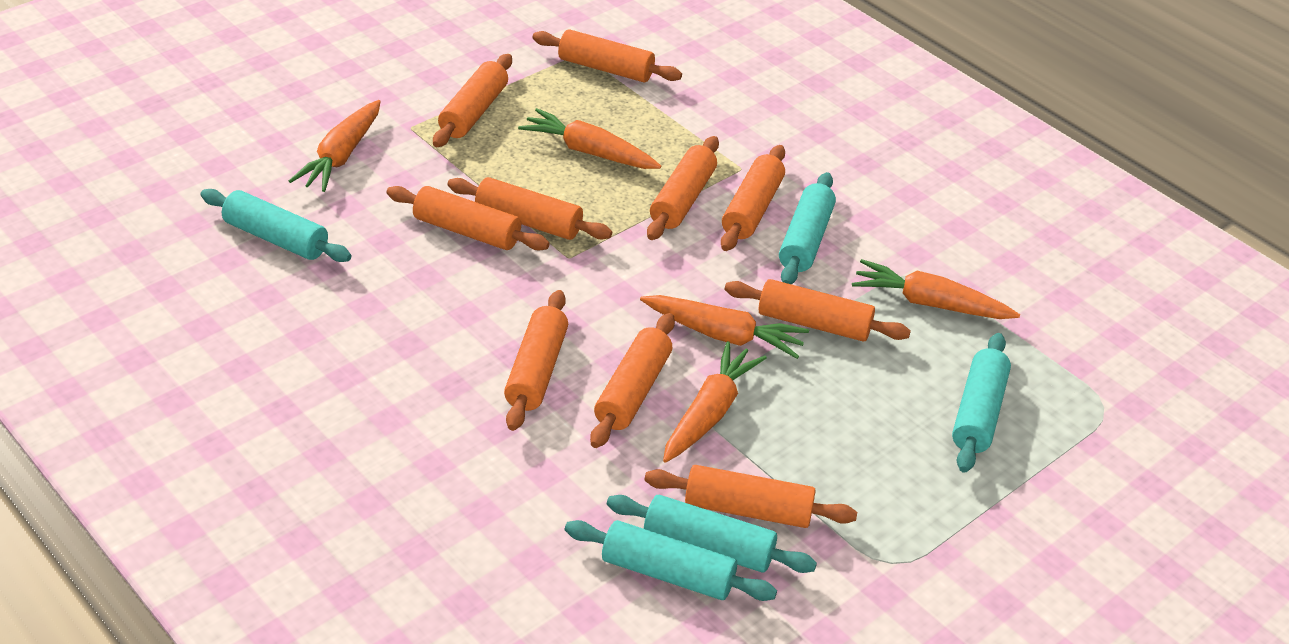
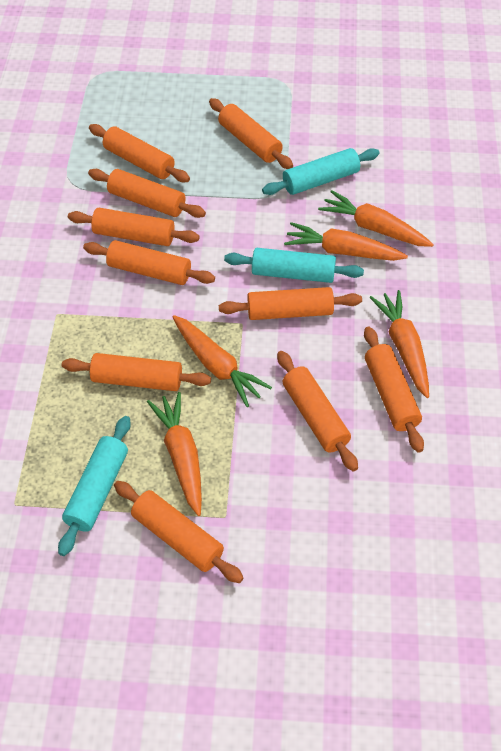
turquoise rolling pin: [200,189,352,262] [565,520,777,601] [607,495,817,573] [779,172,836,284] [952,333,1011,473] = 5 -> [58,416,131,556] [224,248,364,283] [262,148,379,195] = 3

